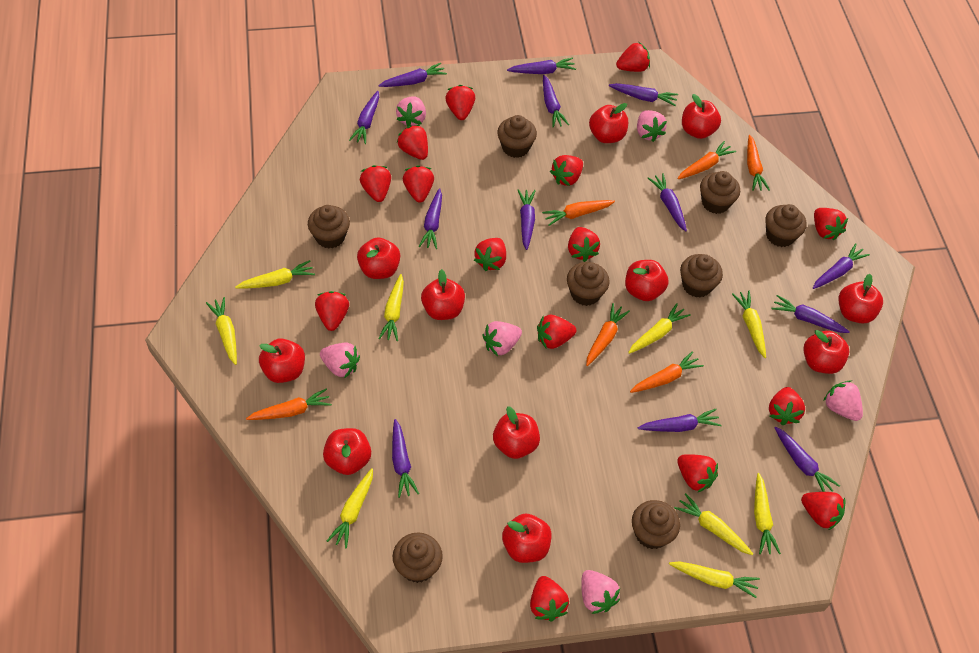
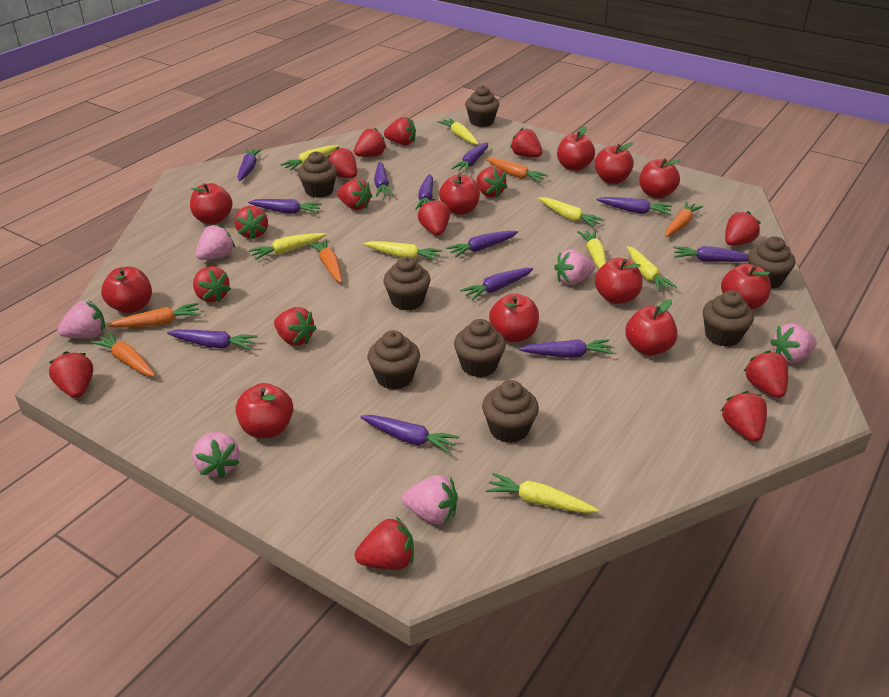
orange carrot: [246,388,332,420] [542,200,615,226] [586,303,630,366] [630,351,704,393] [677,141,736,179] [747,135,770,191] = 6 -> [91,332,155,377] [107,303,200,328] [308,239,342,283] [486,158,548,182] [665,201,703,237] = 5
purple carrot: [349,91,379,144] [378,63,447,87] [392,419,419,498] [419,188,442,249] [507,58,576,74] [518,189,536,250] [543,75,569,128] [609,83,678,106] [638,409,722,432] [648,173,687,231] [771,295,850,333] [774,427,840,492] [813,243,870,289] = 13 -> [167,330,258,350] [238,148,262,181] [248,199,322,214] [360,415,459,454] [374,162,393,197] [415,174,433,210] [446,231,518,257] [451,142,488,172] [460,268,533,301] [519,339,614,358] [597,197,672,215] [673,246,748,262] = 12
yellow carrot: [206,297,237,365] [235,260,315,289] [327,468,373,549] [378,274,404,341] [628,303,691,354] [669,561,760,598] [674,493,753,555] [732,291,766,358] [754,473,781,554] = 9 -> [249,233,327,260] [280,145,339,171] [364,241,442,261] [437,118,479,144] [486,473,599,513] [538,197,604,228] [577,230,606,269] [627,246,677,292] = 8

